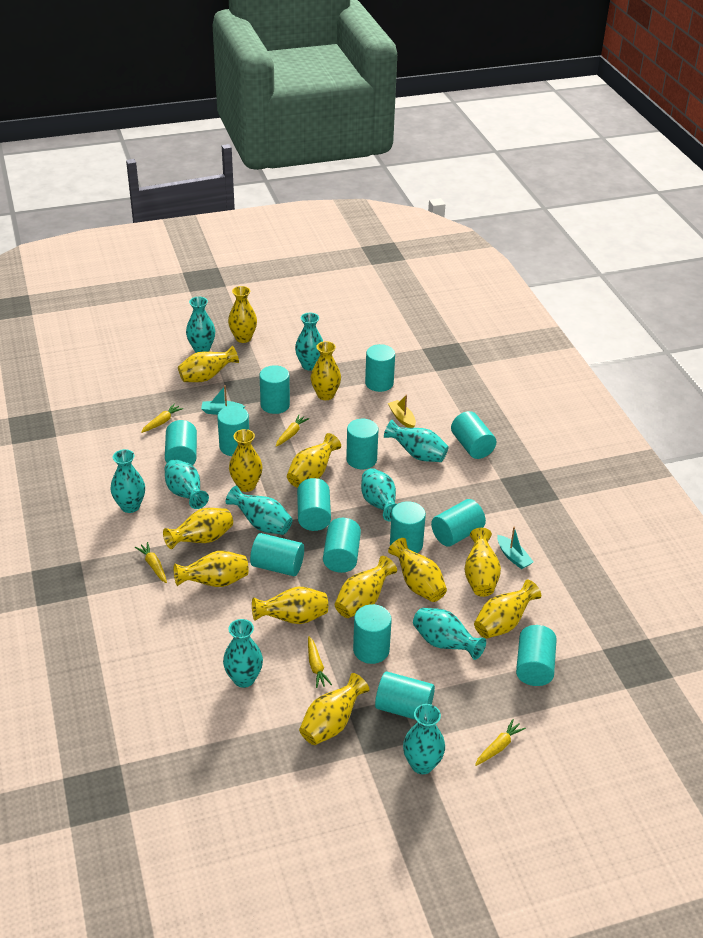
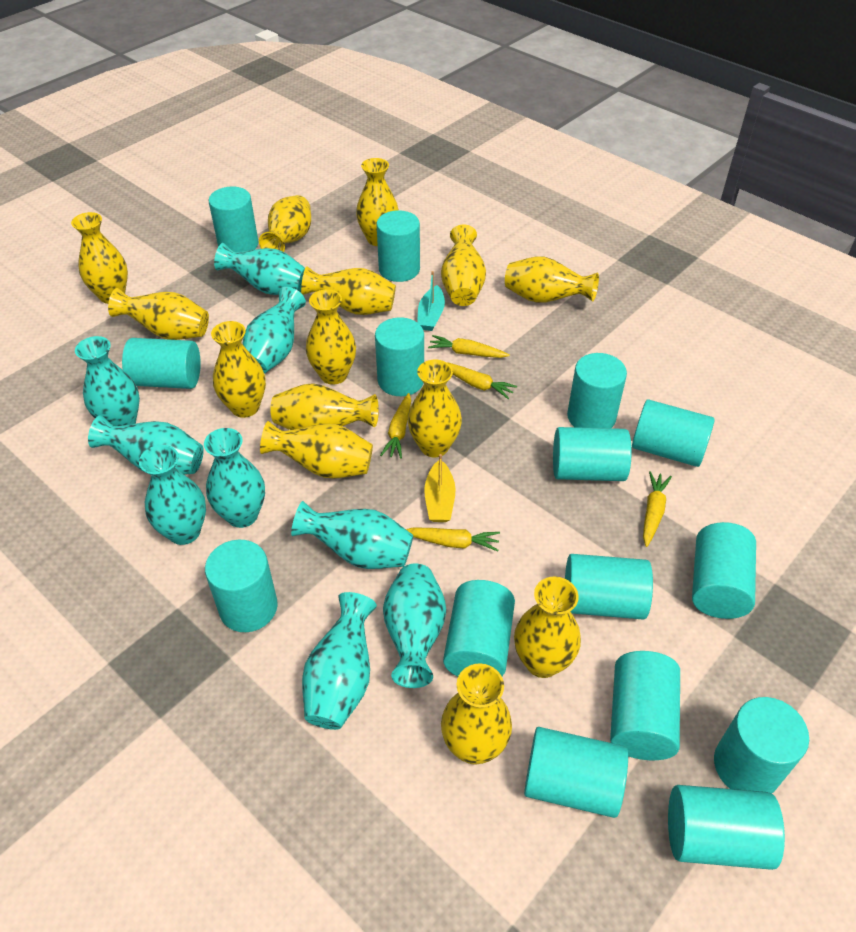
turquoise boat: [201,385,245,415] [497,527,533,569] = 2 -> [417,271,445,331] = 1
turquoise cylinder: [165,420,197,465] [217,406,249,456] [250,533,304,576] [260,365,290,414] [297,478,331,531] [323,518,361,573] [346,419,378,469] [353,604,392,664] [365,344,395,392] [375,671,435,720] [390,501,426,553] [431,499,486,547] [451,411,496,459] [516,625,557,686] = 14 -> [122,338,201,389] [205,540,278,632] [208,187,259,252] [375,317,424,396] [376,210,420,282] [443,580,515,677] [524,727,628,818] [553,427,632,481] [565,554,653,620] [567,353,627,428] [610,651,680,760] [632,399,715,467] [668,785,785,870] [692,522,756,619] [714,697,809,793] = 15
turquoise vase: [111,449,145,513] [165,459,209,509] [186,297,215,352] [223,619,263,688] [226,486,292,535] [295,313,323,371] [361,468,397,522] [384,420,449,462] [403,704,445,774] [413,608,486,660] = 10 -> [75,336,140,426] [88,415,204,475] [139,445,206,545] [204,428,265,528] [214,243,305,295] [243,287,306,374] [291,501,413,569] [302,592,377,730] [383,564,446,688] = 9
yellow vase: [163,508,233,549] [174,551,249,587] [178,346,239,382] [228,286,257,343] [229,429,262,492] [252,587,328,624] [287,433,341,488] [299,673,370,745] [311,341,341,400] [335,556,397,618] [388,538,447,602] [464,528,501,597] [474,580,541,639] = 13 -> [71,212,128,304] [108,288,209,340] [211,321,266,418] [259,195,311,252] [260,421,373,479] [270,383,379,430] [301,266,396,315] [306,289,356,385] [356,158,399,246] [408,360,462,457] [441,224,486,306] [441,663,512,765] [505,256,599,303] [514,576,581,678] = 14

